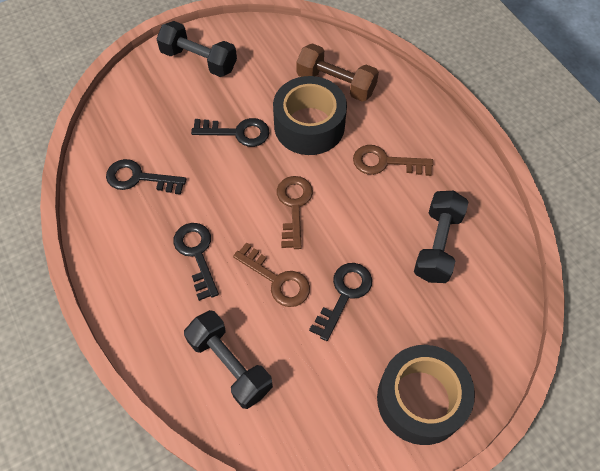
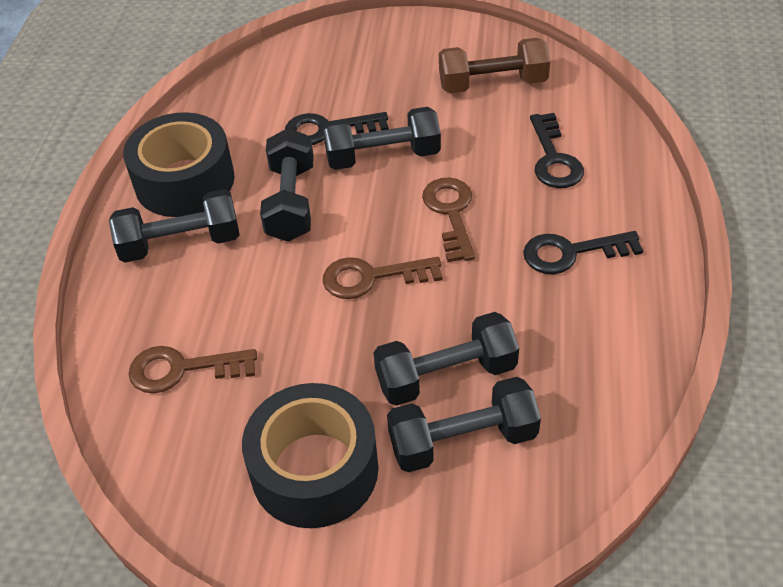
black dumbbell: [156,21,237,77] [184,310,273,409] [414,191,468,283] = 3 -> [109,189,240,263] [260,128,314,242] [323,107,441,170] [373,312,519,406] [387,377,541,472] = 5
black key: [106,159,186,195] [173,223,219,301] [191,118,270,147] [309,263,372,341] = 4 -> [285,112,389,145] [523,231,643,274] [530,113,584,188] = 3

